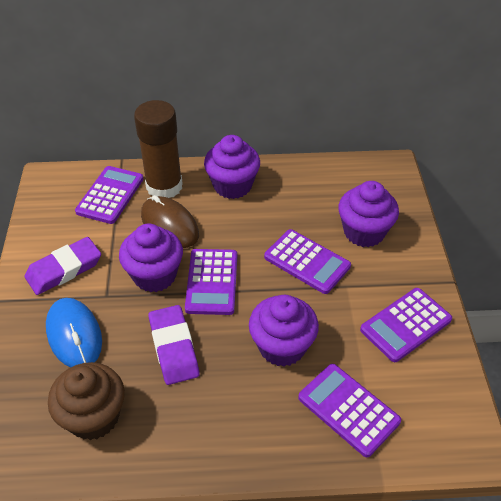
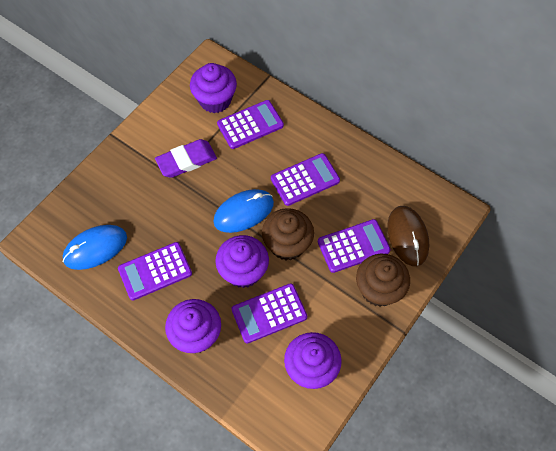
blue mouse: [46,298,102,368] = 1 -> [62,225,127,270] [213,189,274,233] = 2
brown cupcake: [48,362,125,440] = 1 -> [262,208,314,261] [356,254,410,307] = 2
brown glue stick: [134,100,183,198] = 1 -> none = 0
purple eraser: [25,237,101,295] [149,305,199,385] = 2 -> [155,139,217,178] = 1

